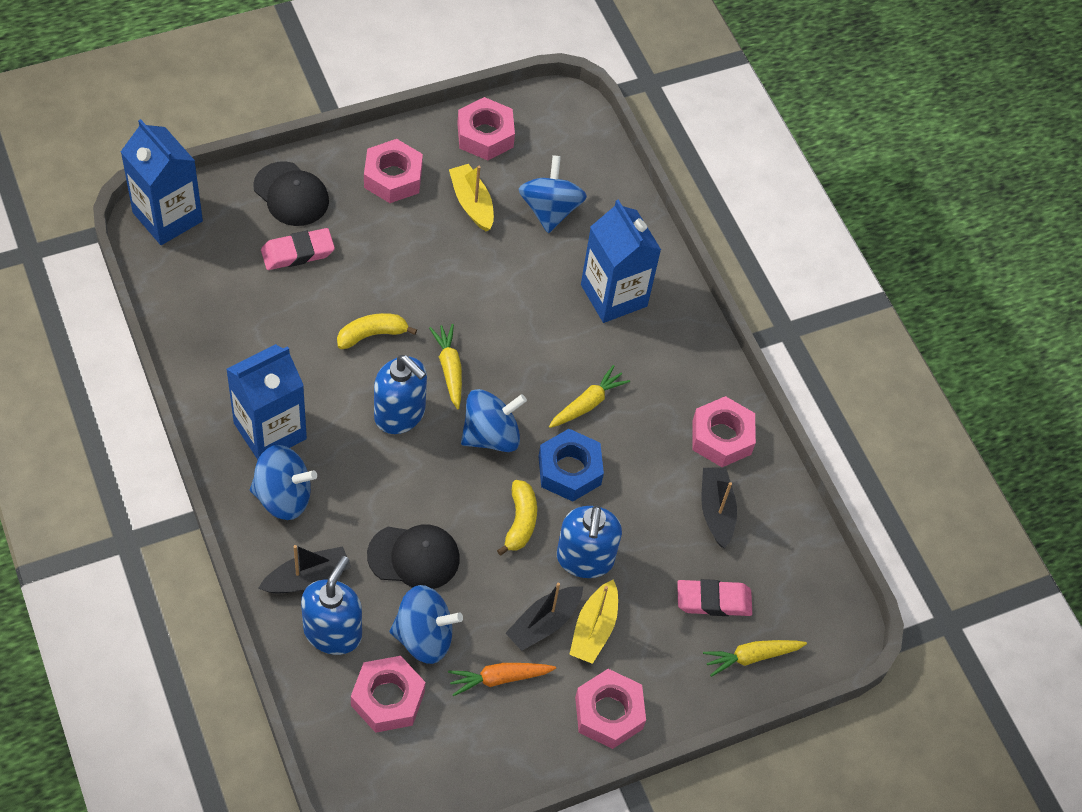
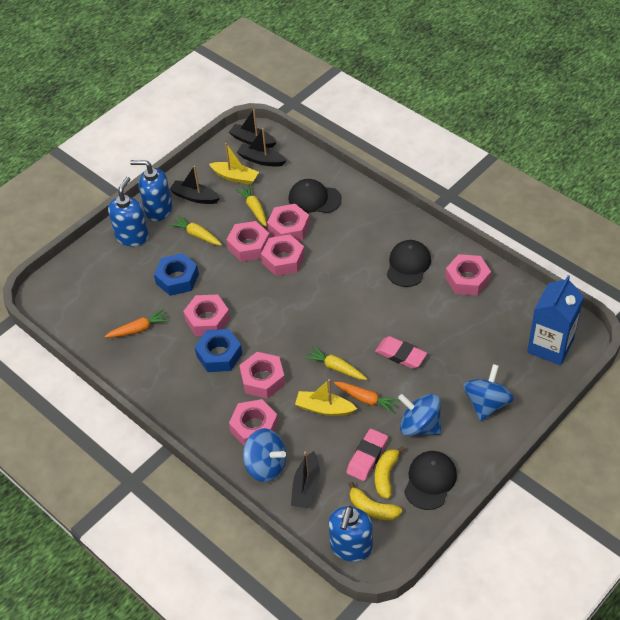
black boat: [258,545,351,594] [506,583,583,651] [701,467,737,548] = 3 -> [169,166,220,204] [229,109,277,148] [237,128,287,167] [291,451,320,509] = 4
black cap: [253,161,329,226] [367,524,460,589] = 2 -> [288,179,342,213] [387,240,431,287] [404,451,457,510] = 3
blue carton: [121,119,203,245] [226,344,307,460] [581,200,661,323] = 3 -> [527,275,584,366] = 1
blue nut: [538,429,604,502] = 1 -> [154,253,199,296] [195,329,242,372] = 2
blue spinning top: [250,445,317,520] [389,585,463,664] [461,389,527,452] [519,155,587,233] = 4 -> [243,428,286,482] [398,394,442,436] [463,364,514,421] = 3
orange carrot: [448,663,556,696] = 1 -> [104,309,169,338] [334,382,400,414] = 2
pink nut: [351,656,426,733] [364,139,423,203] [457,97,515,161] [575,669,646,749] [693,396,756,467] = 5 -> [183,295,230,336] [226,221,270,262] [229,399,278,446] [239,352,285,399] [261,234,305,276] [267,204,310,241] [445,254,491,296] = 7

